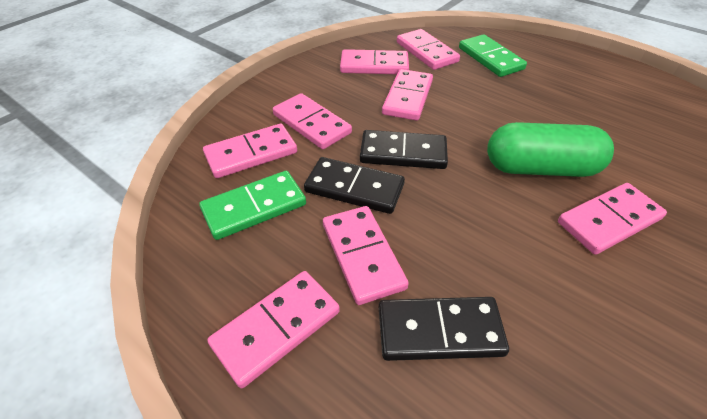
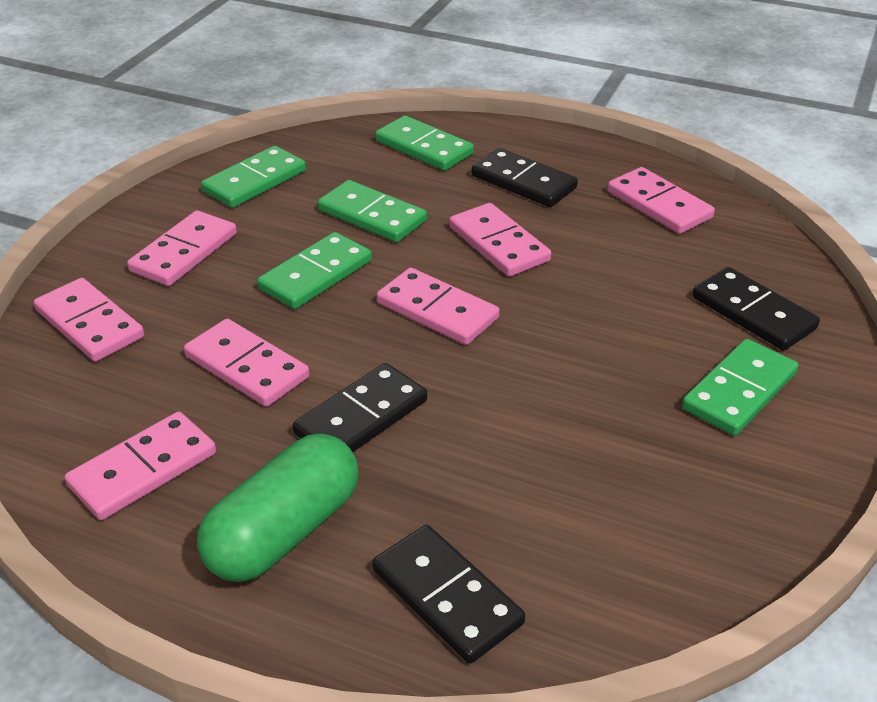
black domino: [304,157,405,214] [360,130,448,169] [379,297,509,361] = 3 -> [293,363,427,452] [372,525,525,664] [472,148,578,207] [692,267,820,351] = 4
green domino: [199,171,306,240] [459,34,527,77] = 2 -> [201,146,306,208] [257,232,372,309] [318,180,427,242] [375,116,474,171] [682,339,798,436] = 5
pink domino: [203,124,297,178] [207,271,340,388] [273,93,352,149] [323,206,409,305] [340,49,409,74] [382,69,433,121] [397,29,460,70] [558,183,667,255] = 8 -> [34,278,144,362] [64,412,216,520] [127,210,237,286] [184,319,309,407] [377,268,500,345] [449,203,551,277] [608,167,715,234] = 7

